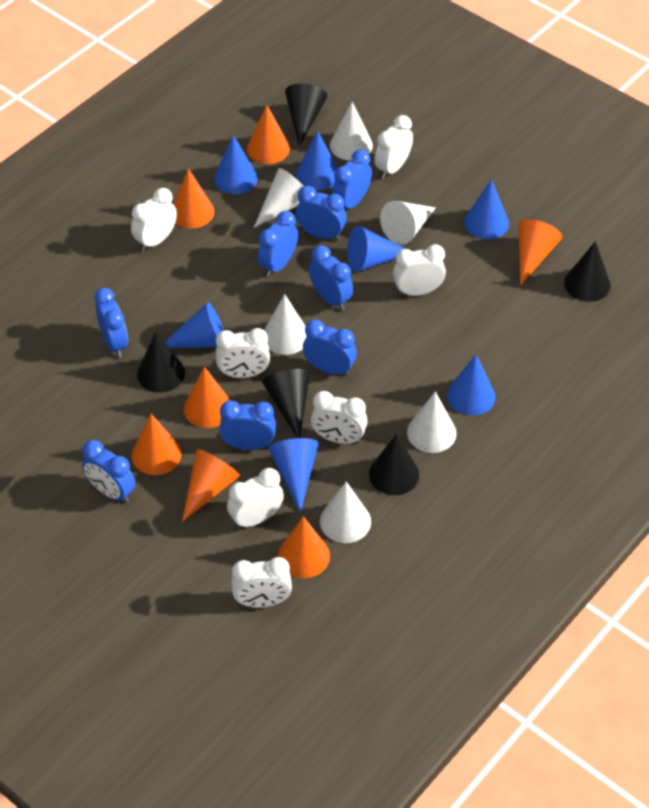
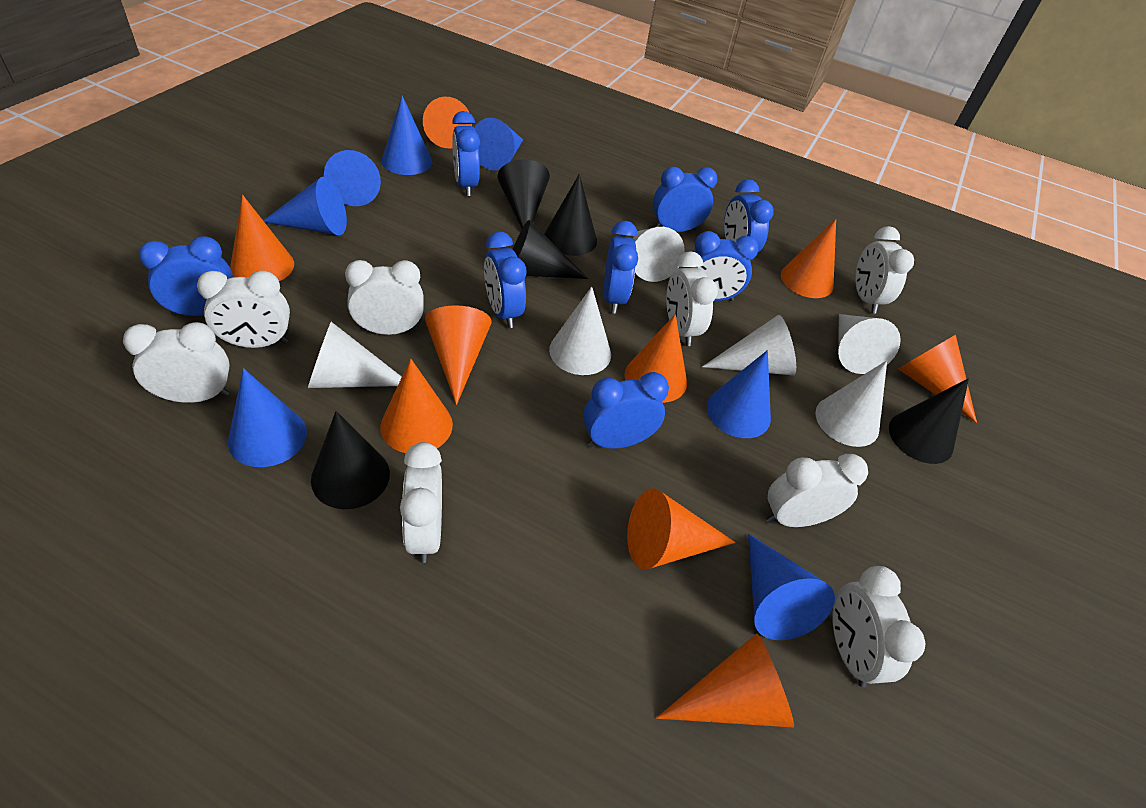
orange cone: [132,414,182,475] [173,169,214,229] [182,449,240,522] [184,367,231,428] [247,105,290,164] [278,516,330,578] [519,219,562,286] = 7 -> [230,195,294,281] [380,359,453,453] [423,97,472,148] [425,305,492,405] [624,314,687,403] [627,488,736,569] [656,633,794,728] [781,219,836,298] [898,335,977,423] = 9
white clock: [131,188,177,251] [216,328,270,378] [227,468,284,529] [231,557,292,608] [311,391,368,444] [374,115,413,179] [393,244,446,296] = 7 -> [123,322,230,403] [197,270,290,348] [345,260,424,335] [400,442,442,563] [666,251,718,346] [766,454,868,527] [832,566,925,688] [855,226,914,314] = 8

